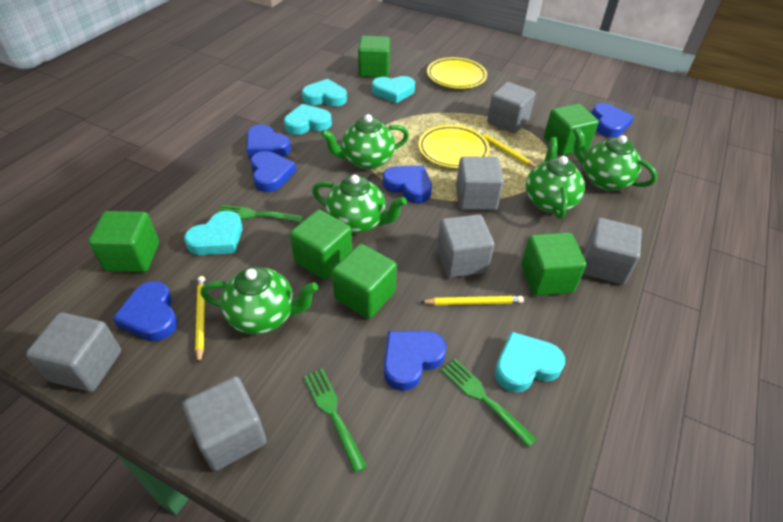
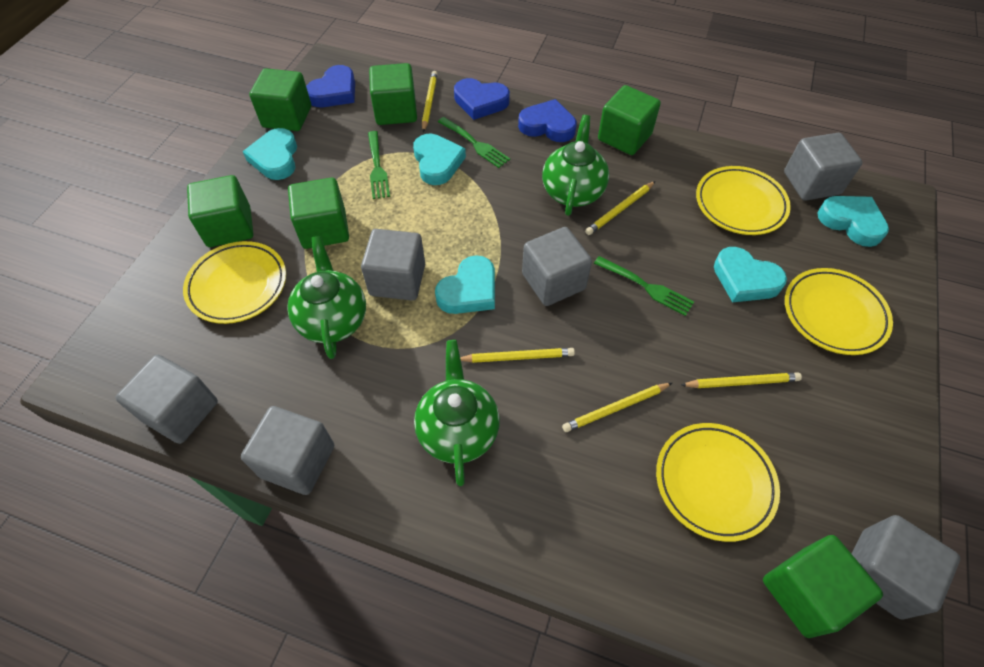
blue heart: [112,281,178,341] [247,124,291,158] [250,151,296,192] [383,165,432,203] [384,331,446,391] [591,103,634,137] = 6 -> [306,65,355,107] [454,78,510,120] [518,99,577,142] = 3
green teapot: [201,267,318,334] [312,175,407,234] [321,114,409,170] [526,137,585,219] [573,127,657,191] = 5 -> [287,236,366,359] [414,340,500,486] [542,115,609,216] = 3
yellow pencil: [195,276,205,364] [421,296,524,305] [477,130,536,168] = 3 -> [422,71,438,132] [460,348,575,363] [562,383,672,432] [585,181,656,235] [681,372,802,388] = 5
yellow plate: [418,125,490,168] [427,57,487,89] = 2 -> [183,241,286,324] [656,423,780,542] [696,166,791,235] [785,268,893,355] = 4

